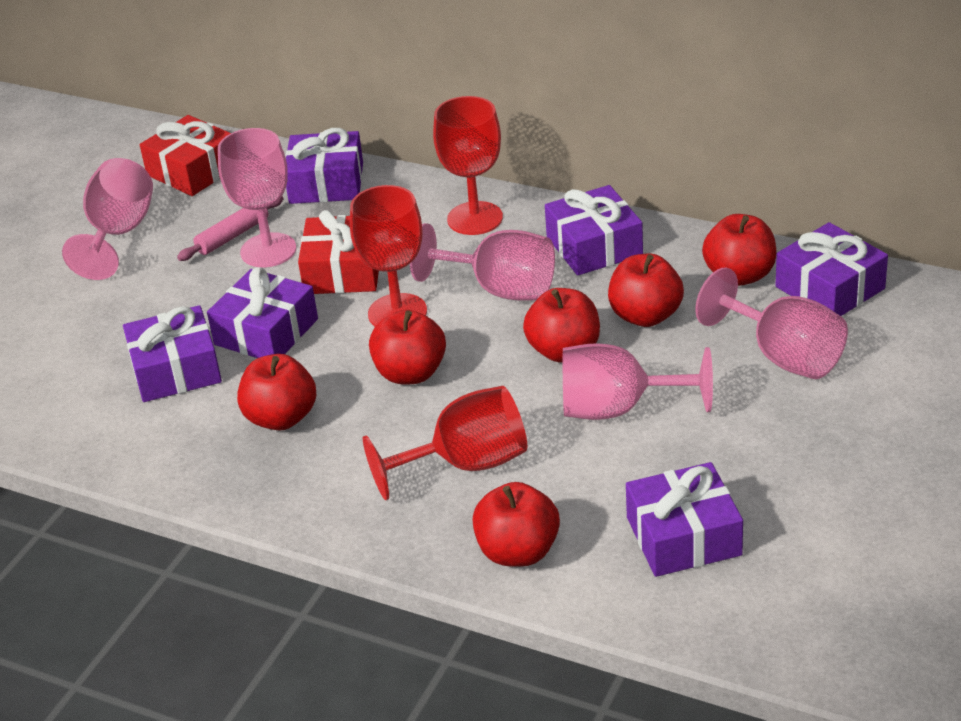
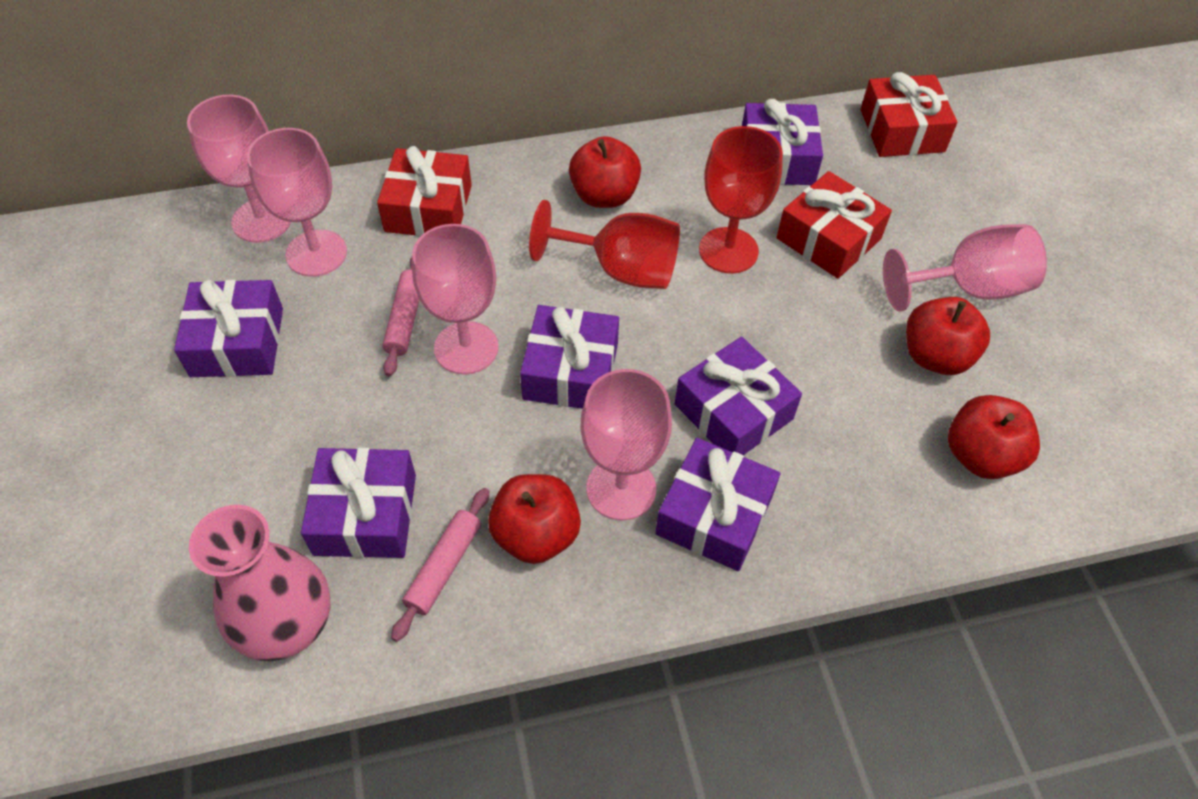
pink rolling pin: [177,196,284,261] = 1 -> [382,257,419,376] [391,488,489,642] = 2
pink vase: none = 0 -> [189,505,330,661] = 1
red apple: [237,354,316,430] [369,310,446,385] [472,482,560,567] [523,288,600,362] [608,253,684,327] [702,214,777,286] = 6 -> [488,474,581,564] [569,136,641,208] [906,297,990,375] [948,395,1040,479] = 4
red gift: [140,115,231,196] [298,210,379,294] = 2 -> [377,146,472,236] [777,171,892,279] [861,72,957,157] = 3
red goblet: [350,185,427,326] [363,386,527,500] [433,96,503,235] = 3 -> [529,200,680,289] [699,126,783,273] = 2

